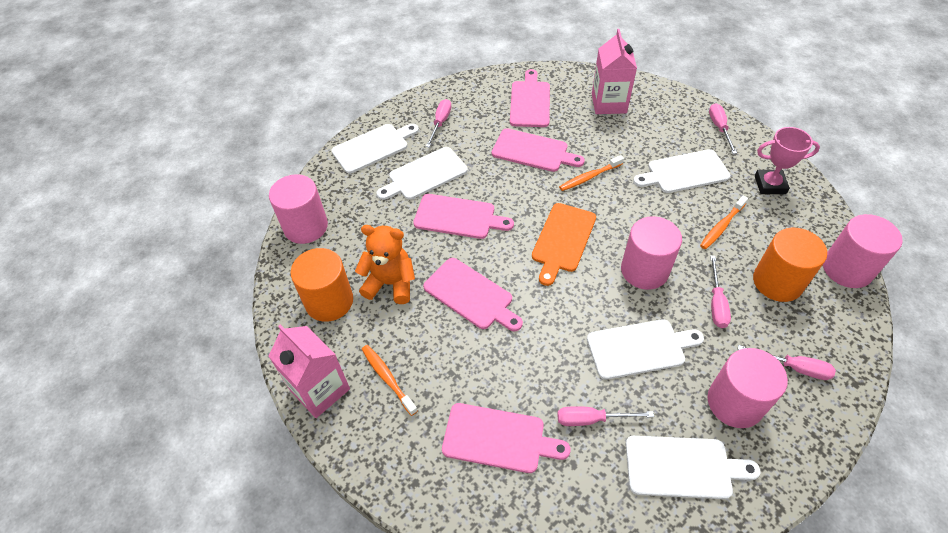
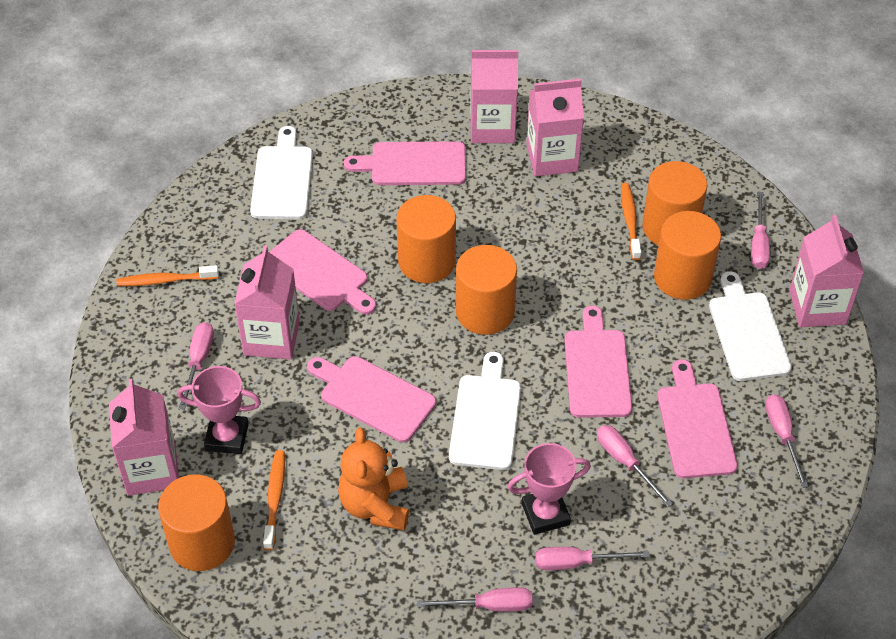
orange cutting board: [532,203,596,286] = 1 -> none = 0
orange cylinder: [291,248,353,322] [753,228,827,302] = 2 -> [158,474,235,571] [397,195,456,283] [456,245,517,335] [642,161,708,245] [654,211,721,300] = 5
pink carton: [268,324,350,418] [592,29,637,114] = 2 -> [109,379,179,496] [234,245,300,359] [470,50,518,143] [527,79,584,176] [789,214,864,327] = 5
pink cylinder: [269,174,328,244] [621,216,682,290] [707,348,788,428] [823,214,903,288] = 4 -> none = 0
pink screwdriver: [426,99,452,147] [557,406,654,426] [709,103,737,154] [710,256,731,328] [738,345,836,380] = 5 -> [179,322,214,410] [416,587,533,612] [535,547,650,570] [597,425,673,507] [751,192,770,269] [765,394,808,488] = 6
pink trophy: [755,127,820,194] = 1 -> [177,366,261,454] [507,443,591,535] = 2
white cutting board: [331,124,419,174] [377,147,468,200] [587,319,704,380] [626,436,760,499] [633,149,730,193] = 5 -> [250,126,313,219] [449,352,521,470] [709,271,792,381] = 3

